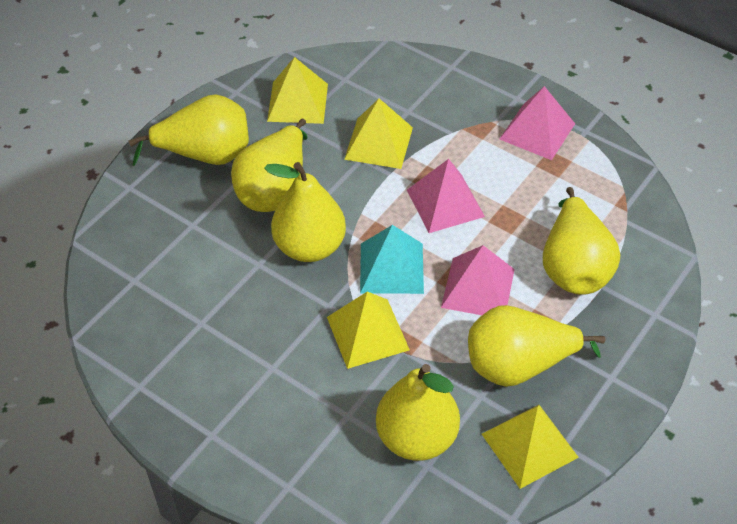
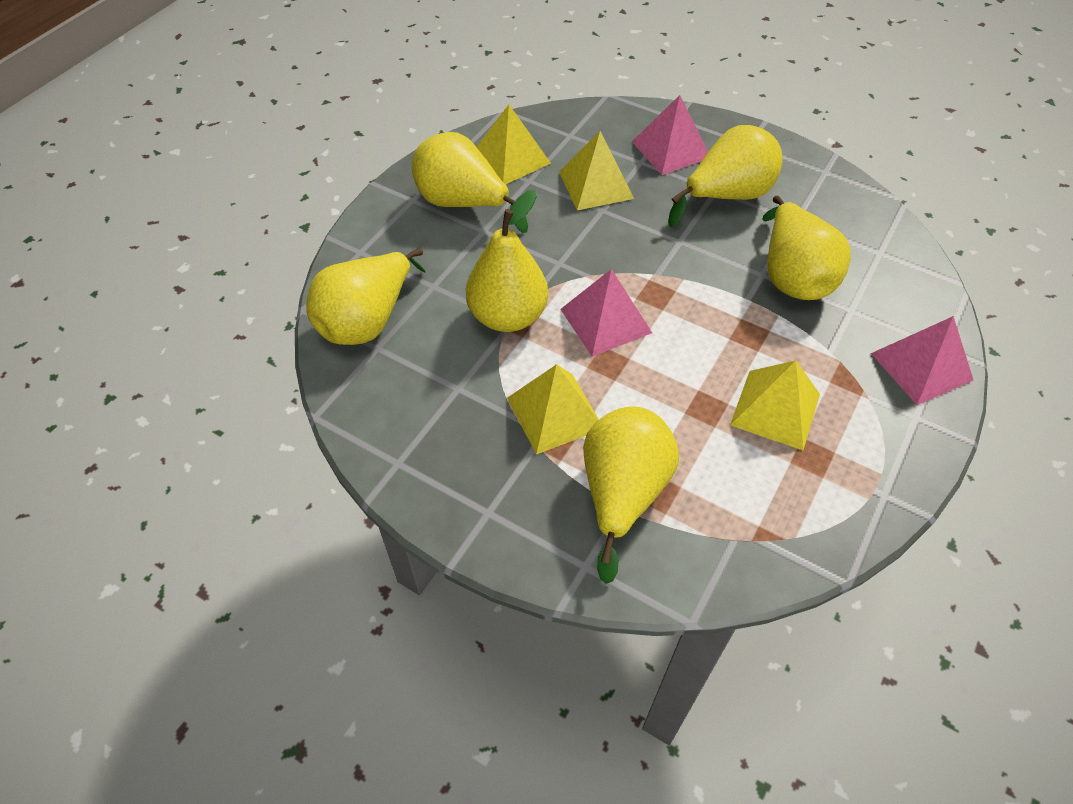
turquoise pyramid: [360,225,424,294] = 1 -> none = 0

